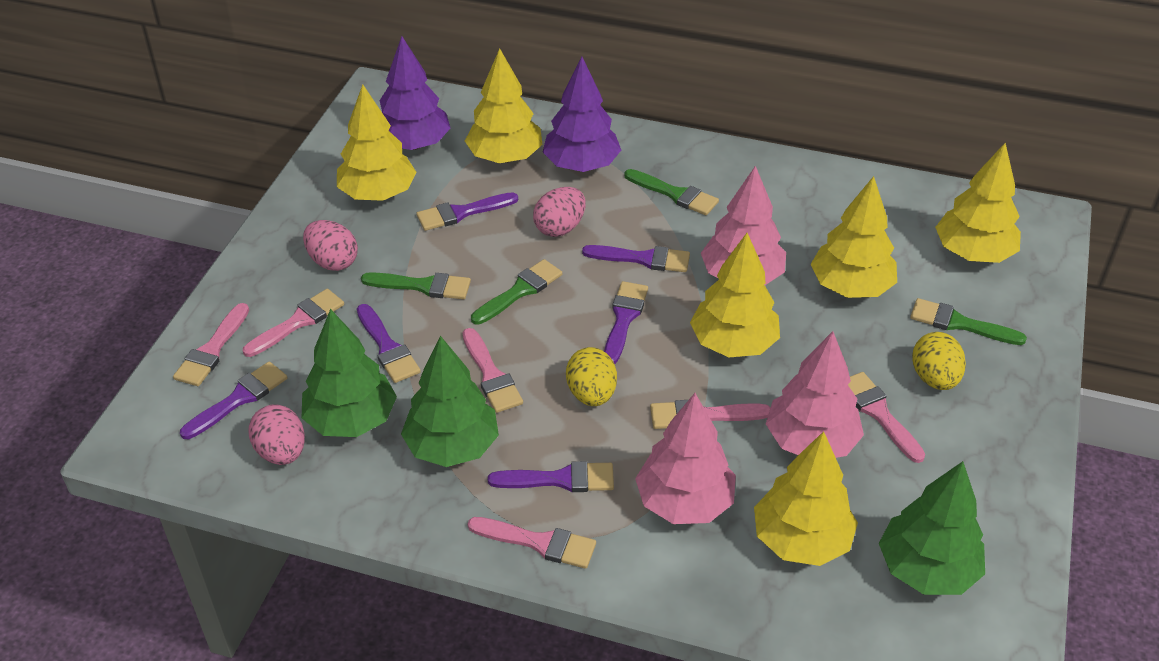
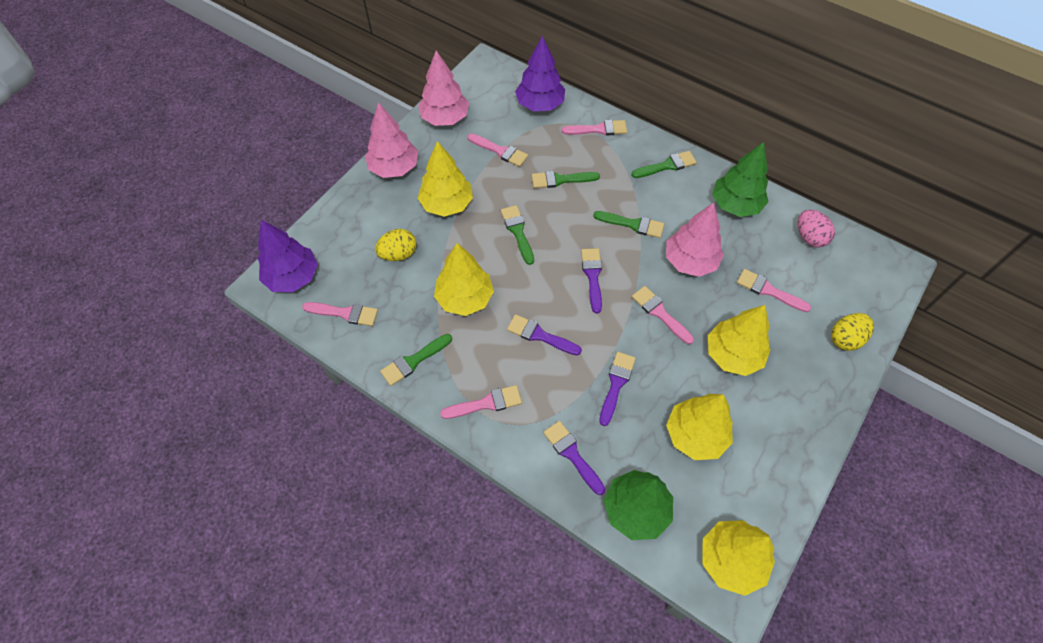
green brush: [361,272,471,299] [471,259,562,325] [624,169,719,215] [910,298,1027,345] = 4 -> [380,334,452,386] [501,205,534,265] [532,171,600,188] [593,211,664,238] [631,151,697,178] = 5
green tree: [302,309,397,437] [401,336,499,467] [879,461,985,595] = 3 -> [604,470,673,540] [712,142,768,217] = 2
pink egg: [248,404,305,465] [303,220,358,271] [533,187,586,237] = 3 -> [798,210,835,247] = 1
purple brush: [180,362,288,439] [357,304,421,383] [416,192,518,231] [488,461,614,492] [582,245,690,272] [604,281,648,364] = 6 -> [507,314,582,355] [543,421,605,495] [581,248,602,313] [599,352,636,426] = 4
yellow tree: [337,84,417,201] [465,48,542,163] [690,233,780,357] [754,431,858,566] [811,176,897,298] [935,143,1021,263] = 6 -> [418,141,473,217] [434,243,494,316] [666,394,733,460] [702,520,775,596] [708,305,770,376] = 5

